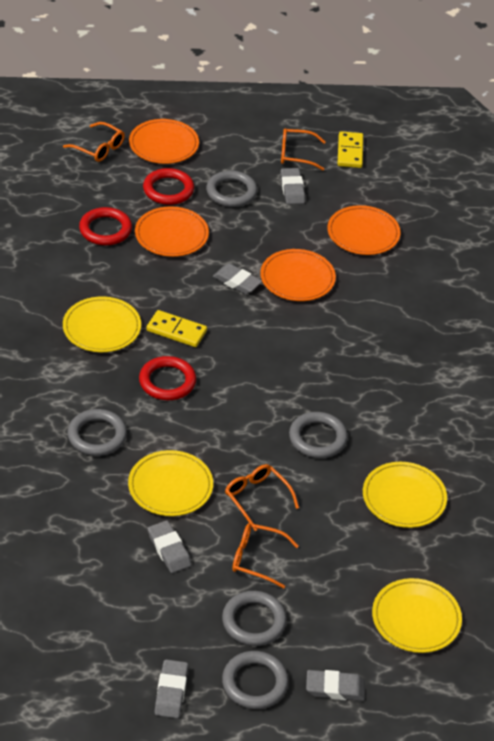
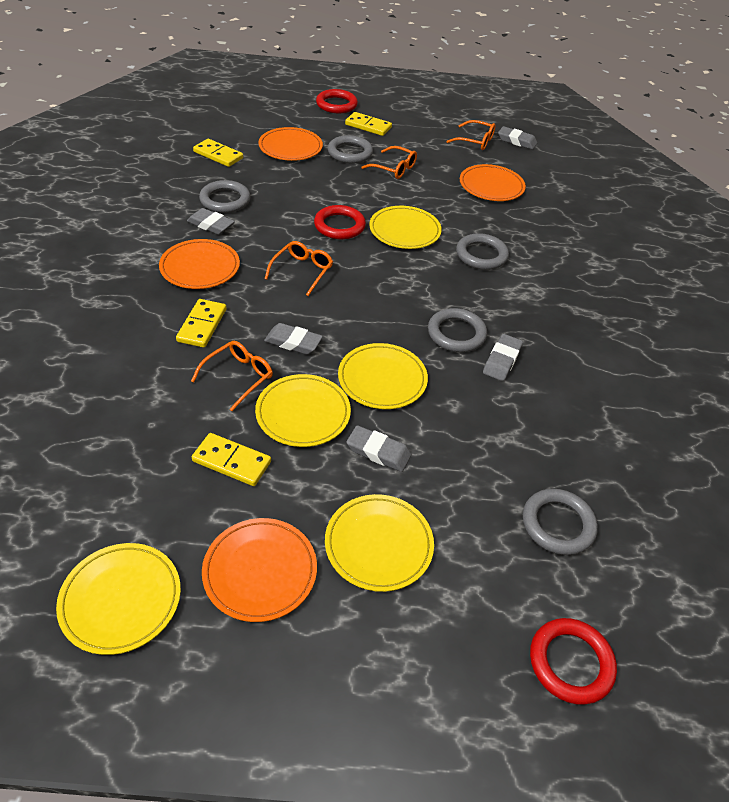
yellow domino: [146,310,207,347] [338,131,363,168] = 2 -> [176,299,227,348] [192,433,271,486] [193,139,243,167] [345,112,392,136] = 4
yellow plate: [63,296,141,352] [128,450,213,516] [363,462,447,528] [372,578,462,653] = 4 -> [56,543,181,655] [255,374,351,447] [325,494,434,592] [338,343,428,409] [369,206,442,249] = 5

